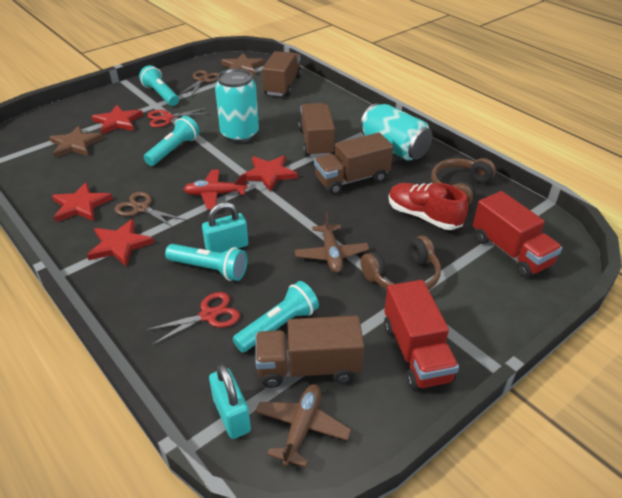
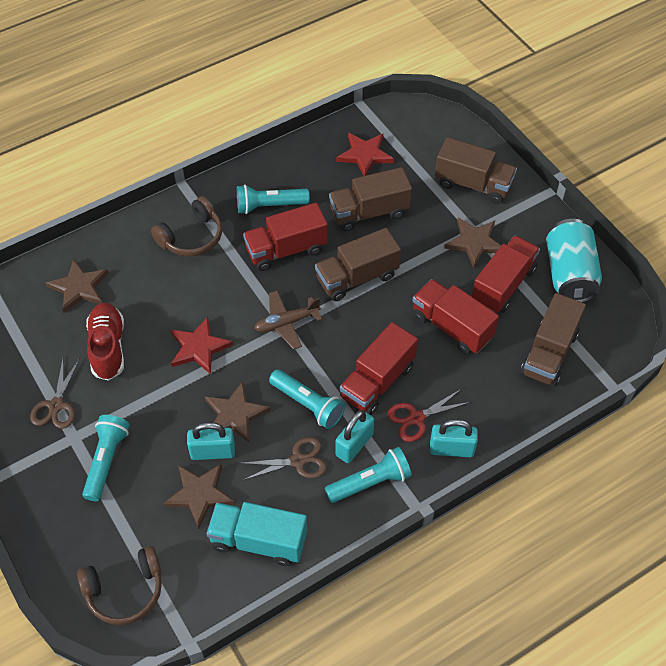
brown plane: [255,384,351,467] [295,212,369,273] = 2 -> [254,291,322,350] = 1
brown star: [49,126,104,158] [221,53,264,75] = 2 -> [46,259,109,313] [163,464,235,529] [205,382,271,443] [444,218,501,268] = 4
red plane: [184,169,248,210] = 1 -> none = 0
red scissors: [146,292,240,345] [147,107,209,128] = 2 -> [388,389,471,442] = 1
red star: [52,182,113,222] [87,219,154,266] [91,105,143,134] [244,155,298,191] = 4 -> [170,317,233,375] [336,133,394,176] = 2
red truck: [384,280,459,390] [473,191,562,278] = 2 -> [243,203,328,271] [340,322,418,415] [412,279,499,355] [472,236,540,313] = 4
turquoise can: [215,69,259,143] [360,103,432,161] = 2 -> [546,219,602,303] = 1
turquoise padlock: [202,202,248,253] [209,364,251,439] = 2 -> [187,422,235,460] [335,410,374,463] [430,419,478,457] = 3
turquoise truck: none = 0 -> [207,502,307,566] = 1

